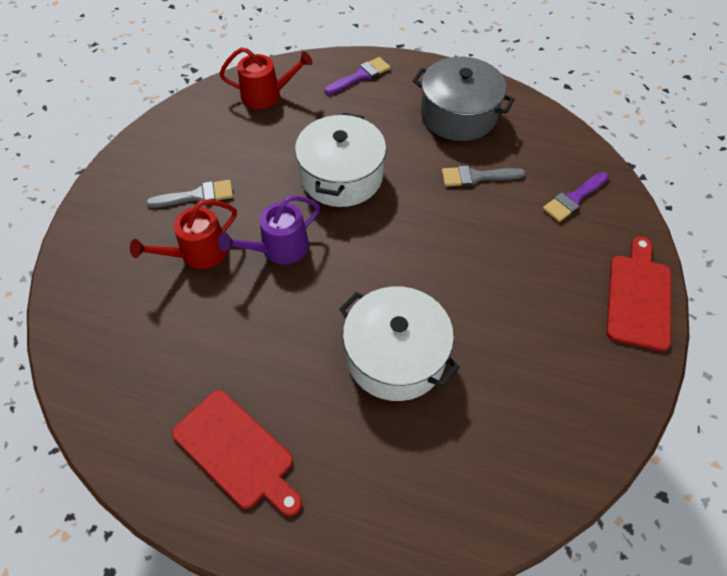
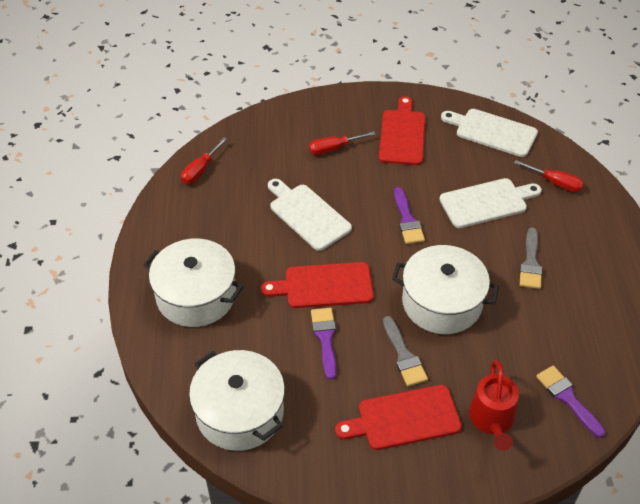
grey pot: [413,57,515,141] = 1 -> none = 0
purple brush: [325,57,390,95] [543,172,609,222] = 2 -> [311,308,337,380] [394,187,425,244] [536,365,605,438] = 3
purple watering can: [218,195,320,264] = 1 -> none = 0
red cutting board: [172,390,302,516] [606,237,671,351] = 2 -> [261,262,374,308] [335,385,462,450] [379,96,425,165] = 3
red screwdriver: none = 0 -> [181,137,227,184] [309,131,376,155] [514,160,584,192] = 3
red watering can: [130,200,237,269] [219,47,312,109] = 2 -> [469,360,519,451] = 1
white cutting board: none = 0 -> [268,179,352,251] [439,178,542,228] [441,109,538,157] = 3
white pot: [295,113,386,207] [339,286,460,401] = 2 -> [144,238,243,327] [189,350,285,451] [392,245,499,334] = 3

